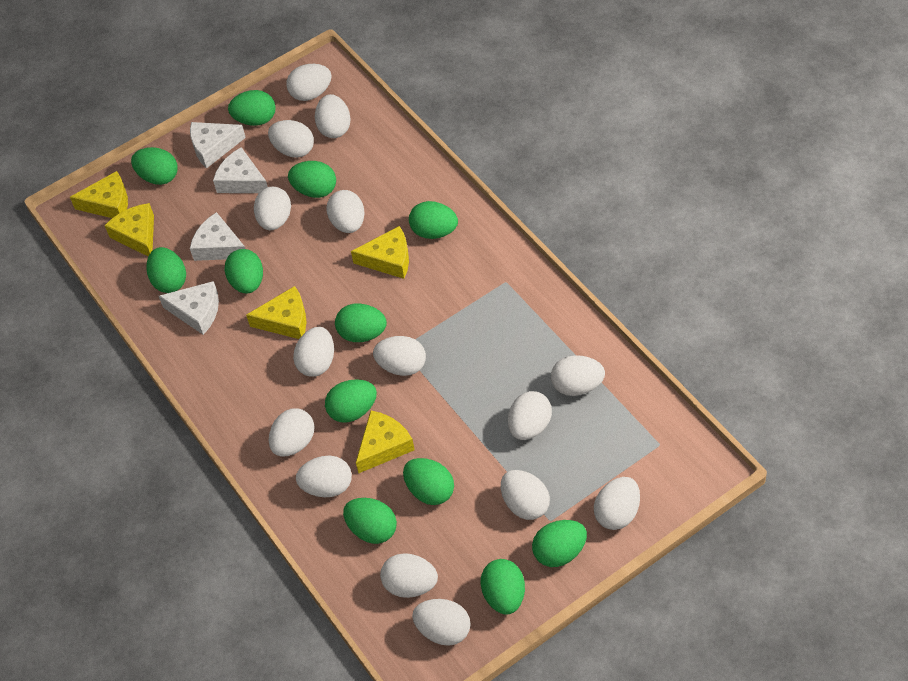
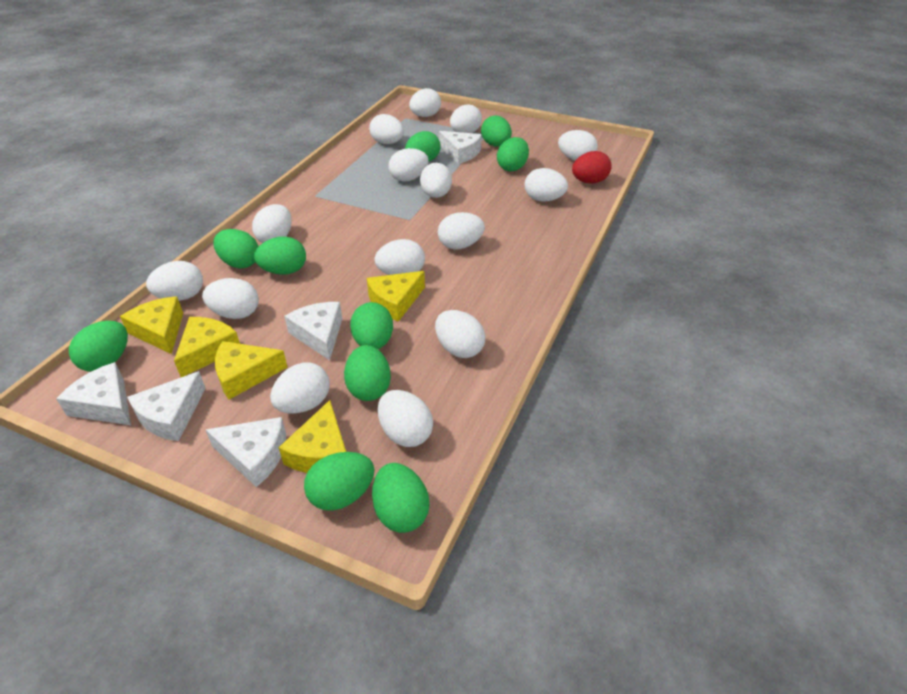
green egg: [131,147,178,185] [146,247,186,293] [224,249,263,293] [228,90,276,126] [288,161,336,198] [325,379,377,423] [335,304,387,342] [343,498,397,544] [403,458,454,505] [409,201,458,239] [480,559,525,614] [532,520,587,567] = 12 -> [69,321,128,372] [213,229,259,268] [254,236,306,275] [304,452,375,511] [344,345,391,401] [350,302,393,349] [372,463,429,533] [405,131,441,162] [481,116,512,147] [497,137,529,171] = 10
red egg: none = 0 -> [572,151,612,184] = 1
white cheese: [159,281,219,335] [190,122,246,168] [190,212,245,261] [213,147,268,193] = 4 -> [56,362,131,425] [127,371,206,441] [206,417,286,487] [285,302,342,360] [439,131,482,164] = 5

